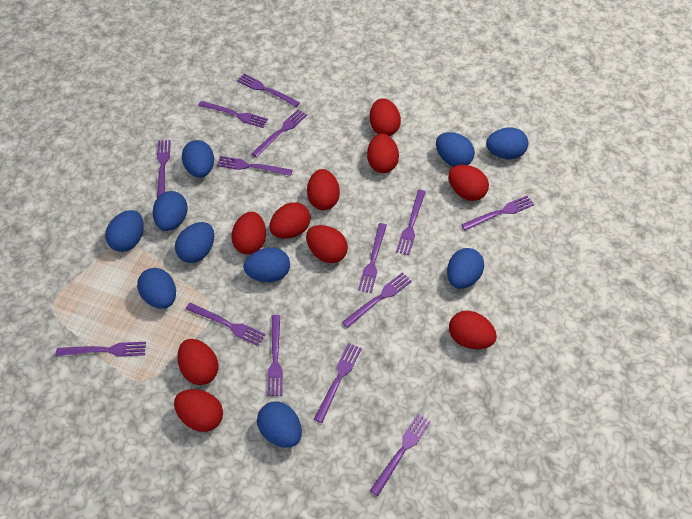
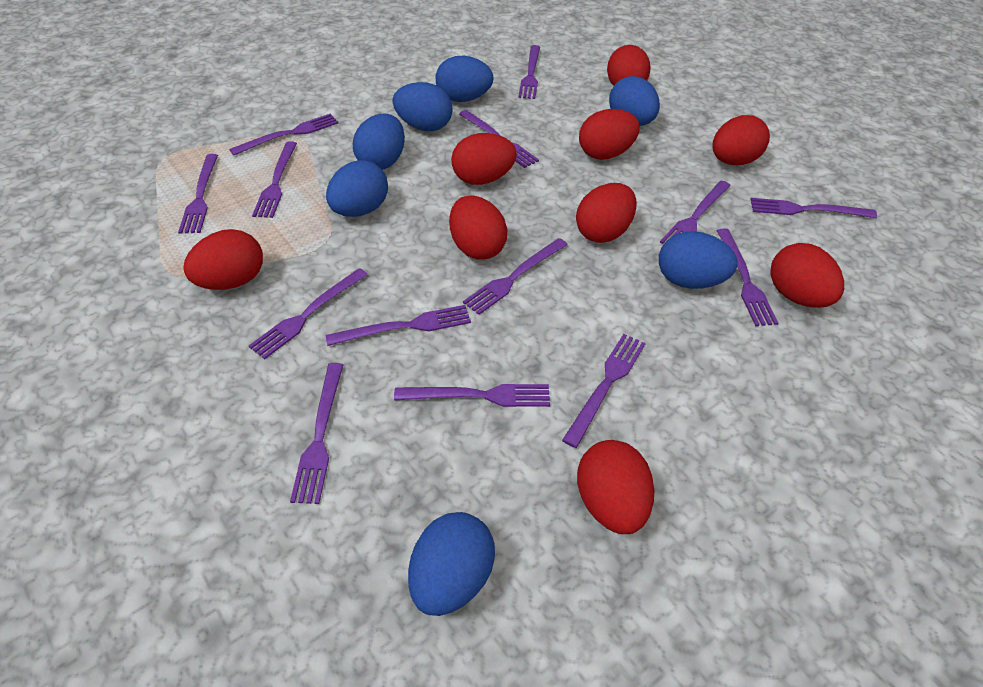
blue egg: [105,210,144,252] [137,268,176,309] [153,191,188,231] [175,222,214,263] [182,140,214,178] [243,247,290,282] [257,401,302,448] [436,132,475,167] [447,248,484,289] [486,128,528,159] = 10 -> [326,160,388,217] [353,113,405,170] [393,82,453,131] [408,512,495,616] [436,56,494,102] [609,76,660,126] [659,231,737,289] = 7
red egg: [174,389,223,432] [177,339,218,385] [231,212,266,254] [269,202,311,239] [306,225,348,263] [307,169,340,210] [367,133,399,173] [370,98,401,136] [448,165,489,201] [449,311,497,349] = 10 -> [183,229,263,290] [449,195,507,260] [451,133,517,185] [576,183,637,243] [577,440,654,534] [579,109,640,160] [607,45,651,86] [712,115,770,165] [770,243,844,308] = 9

